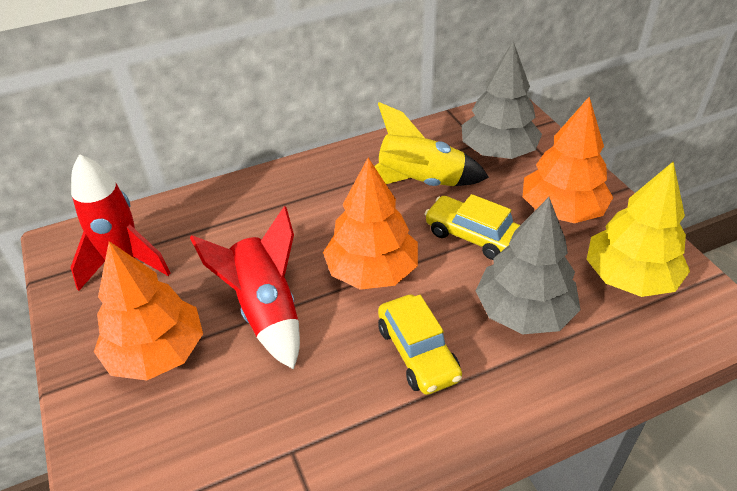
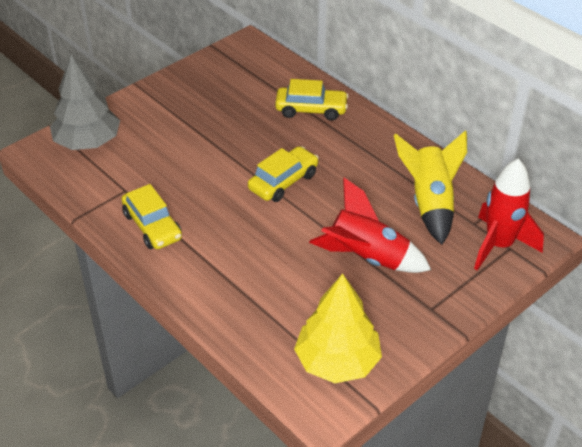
grey tree: [462,41,542,159] [476,197,580,334] = 2 -> [50,55,120,150] = 1
orange tree: [94,241,203,380] [323,158,418,290] [523,97,613,223] = 3 -> none = 0
yellow car: [378,295,462,395] [425,194,520,260] = 2 -> [122,184,182,249] [248,146,319,202] [275,79,349,120] = 3

